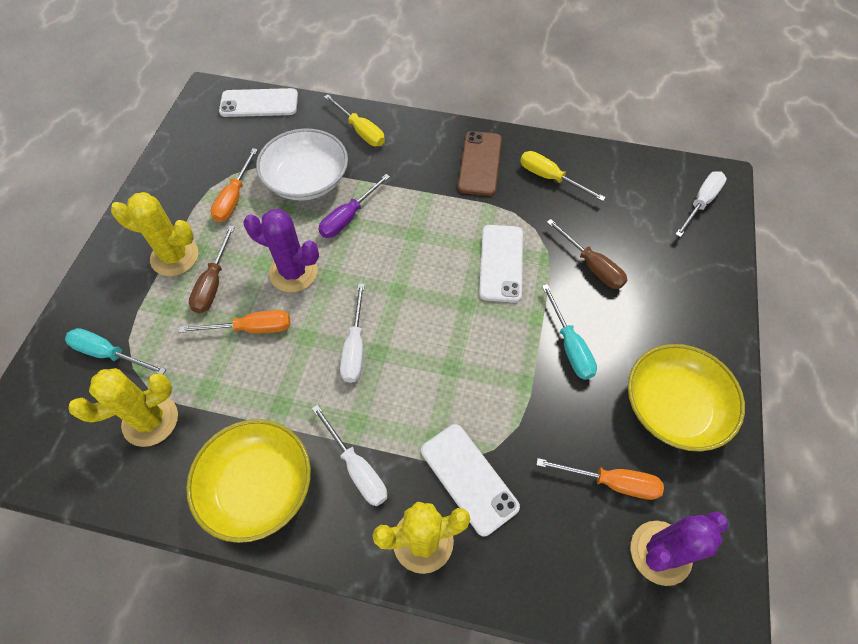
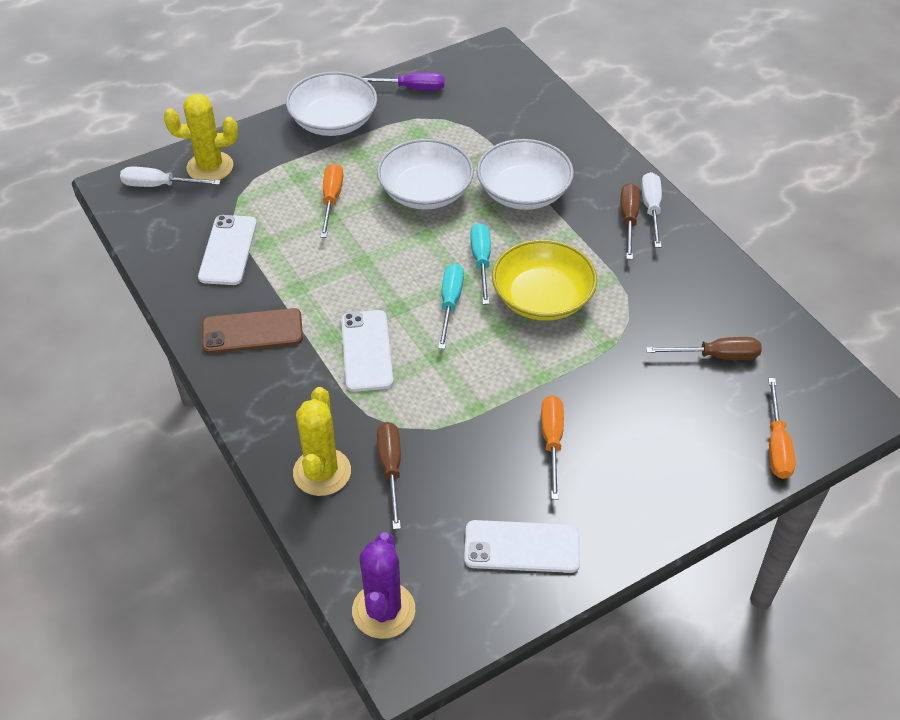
brown screwdriver: [189,226,235,313] [547,219,627,289] = 2 -> [377,422,401,530] [620,183,640,260] [646,337,762,360] = 3
purple cactus: [243,209,319,292] [631,512,728,586] = 2 -> [352,532,415,639] = 1
white bowl: [256,128,348,201] = 1 -> [286,71,377,136] [377,139,474,210] [477,139,574,210] = 3
white screwdriver: [312,404,387,506] [340,283,365,383] [675,171,727,237] = 3 -> [120,167,221,187] [641,172,662,248] = 2
yellow bowl: [186,419,311,543] [628,344,745,452] = 2 -> [492,240,597,321] = 1
yellow cactus: [68,368,178,447] [111,192,198,276] [372,502,470,574] = 3 -> [164,94,238,180] [293,387,351,496] = 2
yellow screwdriver: [324,94,385,146] [520,151,606,201] = 2 -> none = 0

